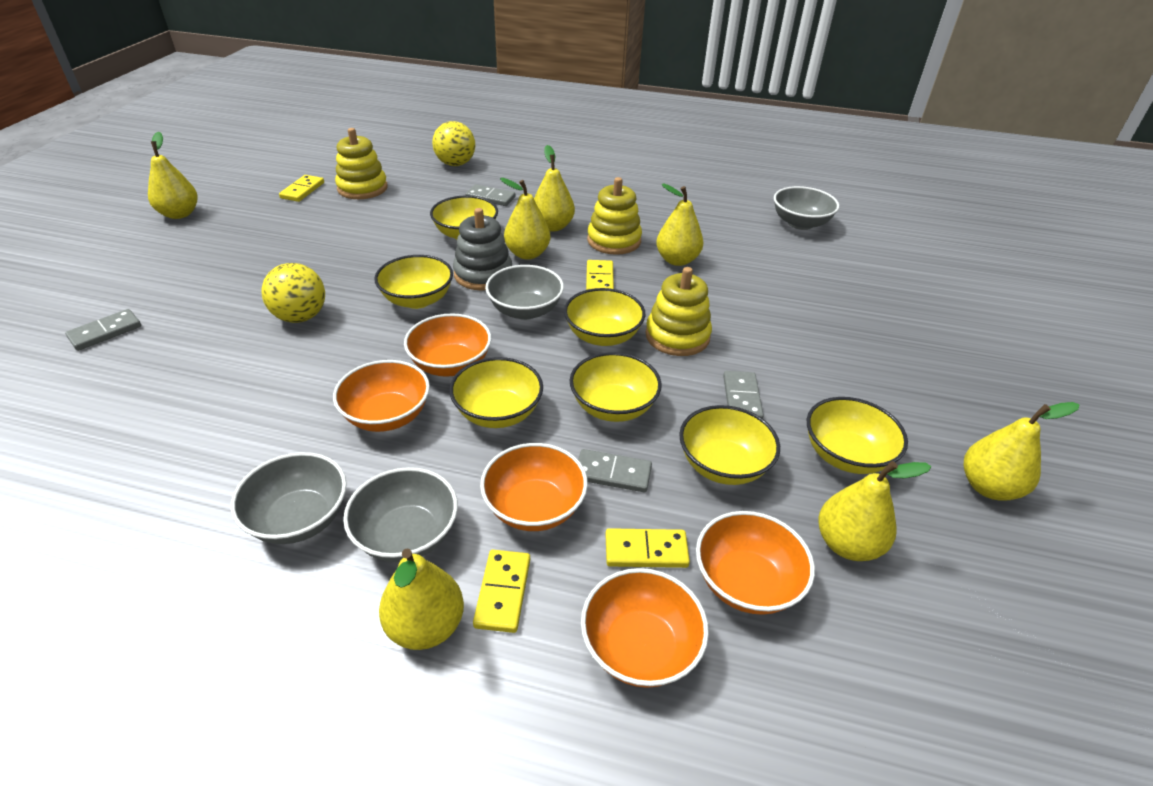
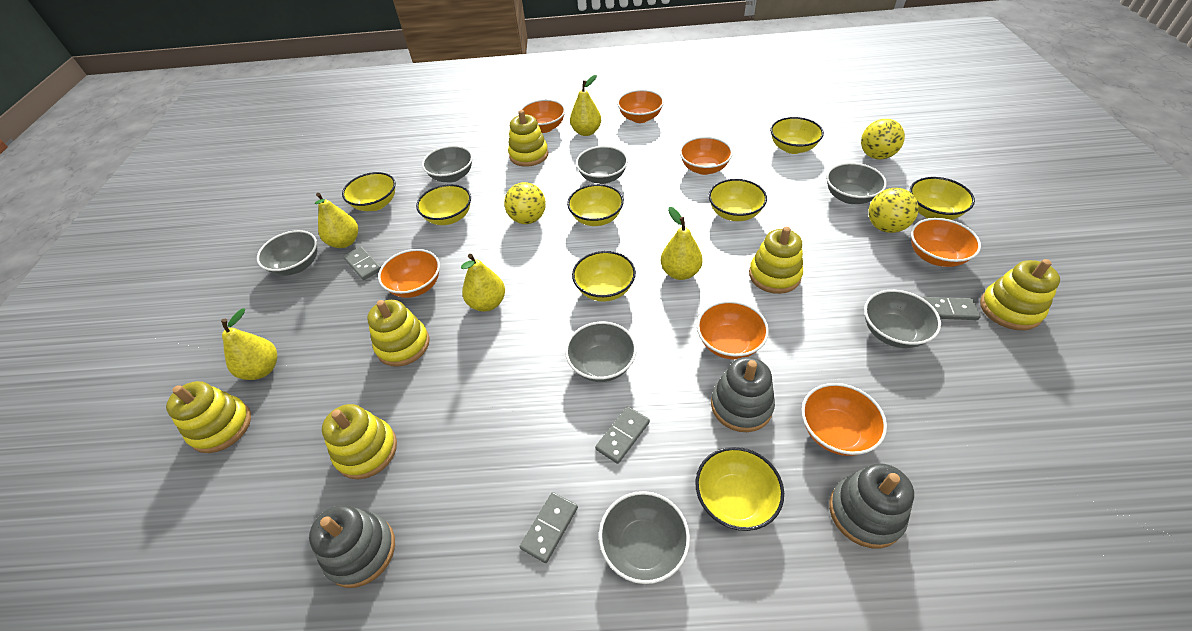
grey bowl: [231,452,347,544] [343,467,458,562] [485,265,564,320] [774,186,840,230] = 4 -> [257,230,317,276] [422,146,473,183] [565,321,637,382] [576,146,628,184] [599,491,690,584] [826,163,887,204] [864,290,941,348] = 7
grey stacking toy: [453,208,512,291] = 1 -> [309,505,395,588] [711,357,775,432] [829,463,914,548] = 3
orange bowl: [333,360,430,432] [404,313,491,377] [480,443,588,531] [581,568,709,688] [696,511,815,615] = 5 -> [378,249,440,298] [520,99,565,133] [617,90,664,123] [680,137,733,175] [697,301,769,360] [801,383,887,456] [911,218,981,267] = 7
yellow ball: [261,263,325,323] [432,121,475,166] = 2 -> [504,182,546,224] [861,119,905,159] [868,188,919,233] = 3
yellow bowl: [374,255,453,309] [430,195,498,240] [449,357,543,428] [564,288,645,346] [570,352,662,422] [679,405,780,485] [807,397,908,474] = 7 -> [342,172,396,211] [416,184,471,225] [567,184,624,226] [572,251,636,302] [695,447,784,531] [709,179,767,221] [770,117,824,154] [910,177,975,220] = 8
yellow domino: [279,175,324,202] [473,550,530,633] [586,260,614,290] [605,528,690,568] = 4 -> none = 0
yellow pear: [148,132,197,219] [379,549,464,650] [500,178,550,260] [534,145,575,232] [656,184,703,266] [818,461,931,561] [964,402,1080,500] = 7 -> [221,308,277,380] [315,193,358,248] [461,254,505,312] [570,75,601,136] [661,207,703,280] = 5
yellow stacking toy: [335,128,388,199] [587,177,642,255] [645,267,712,356] = 3 -> [166,381,251,453] [322,404,397,479] [367,300,429,367] [508,110,548,167] [749,227,803,294] [980,259,1060,330] = 6

